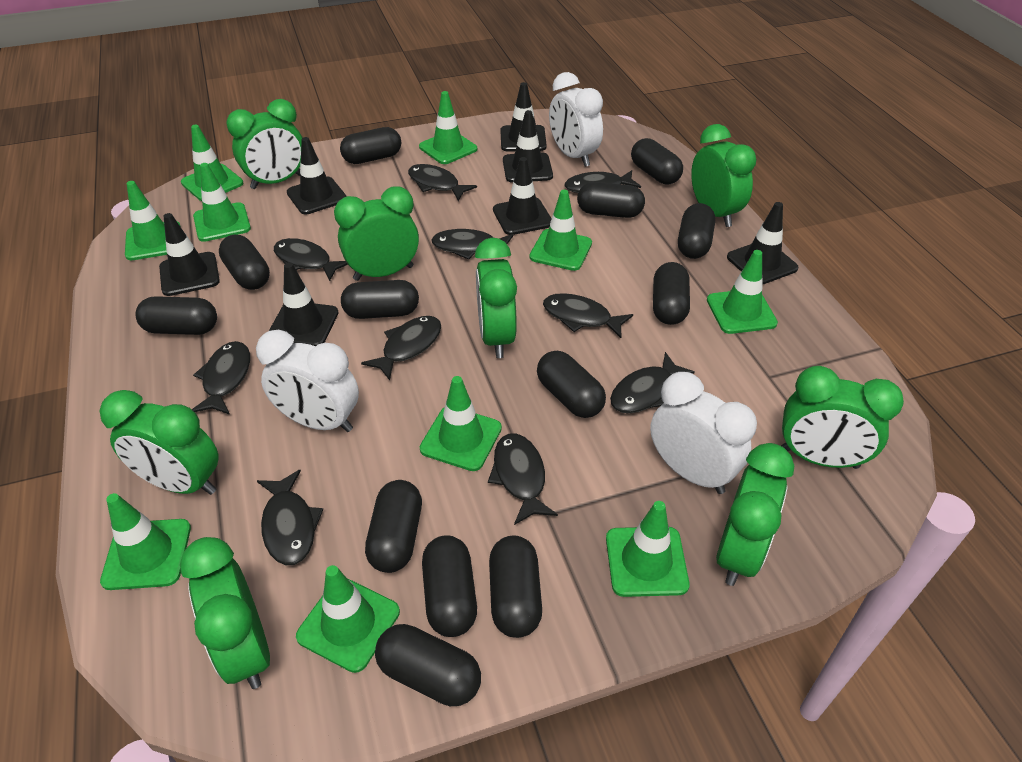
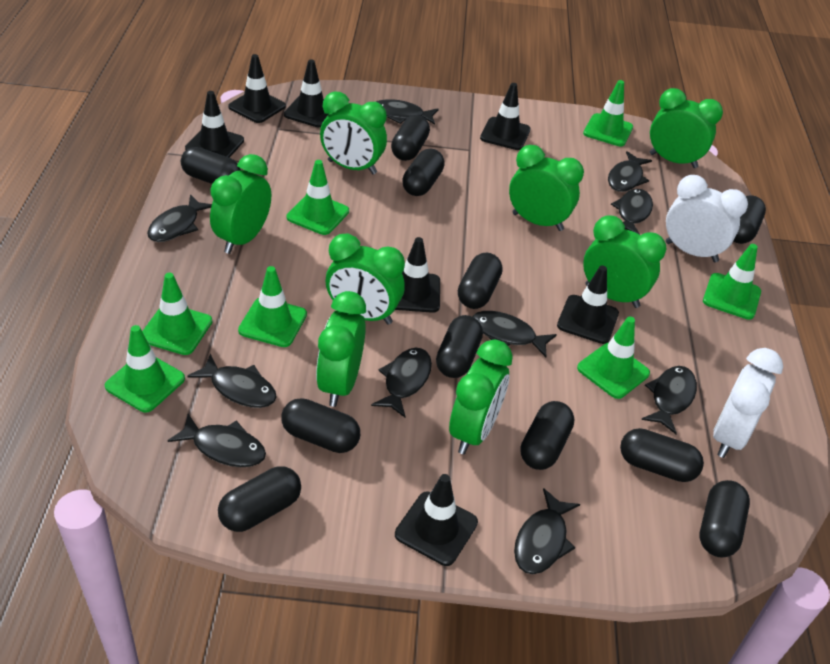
black capsule: [136,296,217,335] [219,235,270,290] [340,127,401,164] [341,280,419,319] [365,480,422,573] [375,624,481,706] [422,535,477,637] [489,536,542,638] [537,351,606,418] [577,182,645,218] [631,138,683,184] [653,262,690,325] [678,203,715,259] = 13 -> [181,147,241,184] [218,466,301,532] [281,398,360,453] [391,115,430,161] [402,149,445,196] [436,315,483,378] [458,253,503,309] [520,401,574,470] [620,428,704,482] [699,480,750,557] [734,195,766,244] = 11
green traffic cone: [100,493,191,590] [125,181,181,260] [181,125,243,201] [193,163,251,242] [296,565,400,673] [419,91,477,164] [420,376,502,471] [529,190,592,271] [606,501,690,597] [707,250,778,334] = 10 -> [105,325,185,413] [142,273,212,355] [238,266,307,347] [287,160,349,235] [577,316,650,399] [583,80,633,146] [703,244,761,320] = 7
white clock: [256,330,359,432] [549,72,603,167] [650,372,757,494] = 3 -> [666,175,748,262] [713,348,783,458] = 2

